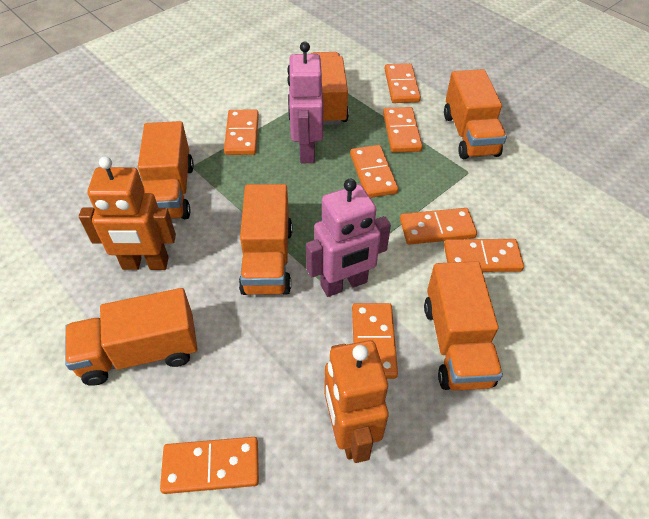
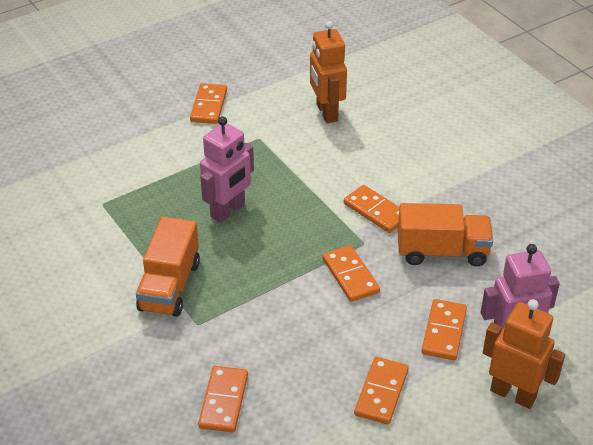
orange domino: [160,437,259,494] [224,109,259,155] [350,145,398,198] [352,303,398,379] [383,107,422,153] [385,63,421,103] [400,208,477,245] [444,239,524,272] = 8 -> [190,83,227,124] [198,366,248,433] [323,245,380,302] [344,185,400,233] [354,357,409,425] [422,299,467,360] = 6
orange truck: [65,288,198,386] [138,121,194,219] [239,184,292,295] [310,52,349,125] [424,261,503,391] [444,69,507,159] = 6 -> [136,216,200,317] [398,203,493,267] = 2

